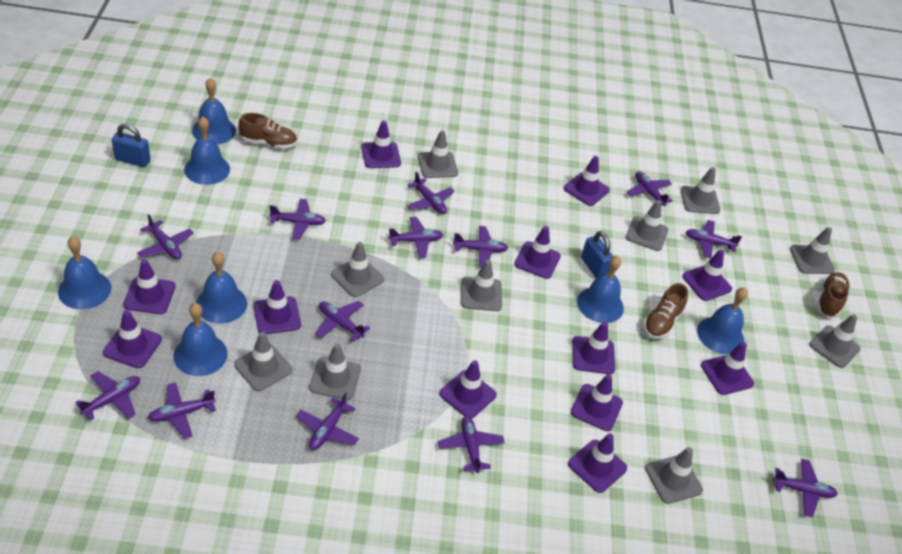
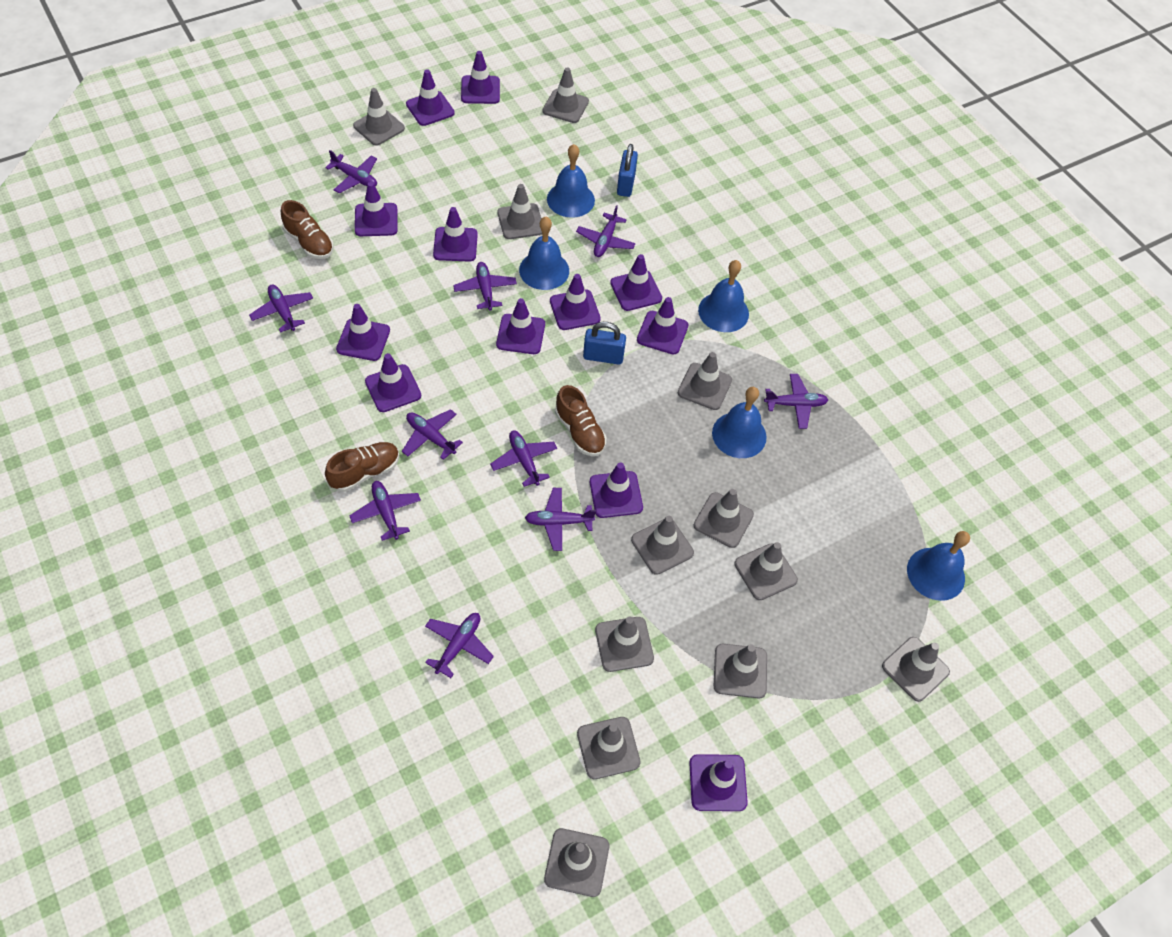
blue bell: [58,236,111,309] [173,303,228,376] [184,117,230,185] [192,78,236,145] [196,252,247,324] [577,256,624,323] [697,287,748,354] = 7 -> [519,217,569,290] [547,144,595,218] [698,260,749,332] [712,387,767,458] [907,531,970,601] = 5
grey traffic cone: [234,332,292,391] [309,344,361,400] [331,242,384,297] [418,130,458,178] [461,260,502,311] [626,200,669,251] [645,447,703,504] [681,167,720,214] [790,227,835,274] [809,314,861,368] = 10 -> [353,88,405,146] [498,184,542,239] [542,67,589,123] [544,828,609,897] [577,717,641,779] [595,617,654,672] [631,516,694,575] [678,352,732,410] [694,489,754,548] [714,644,767,698] [734,542,798,600] [882,637,950,702] = 12
purple plane: [75,371,140,421] [137,214,194,260] [148,383,216,439] [269,199,326,240] [296,392,359,450] [315,301,370,342] [388,217,443,258] [407,172,455,214] [438,416,505,473] [453,226,508,267] [627,171,673,206] [686,220,742,258] [772,459,838,518] = 13 -> [249,284,313,333] [325,150,377,193] [350,481,421,541] [402,409,463,460] [425,613,494,678] [453,262,517,311] [490,431,557,487] [525,488,596,551] [576,205,636,257] [764,374,828,429] = 10

